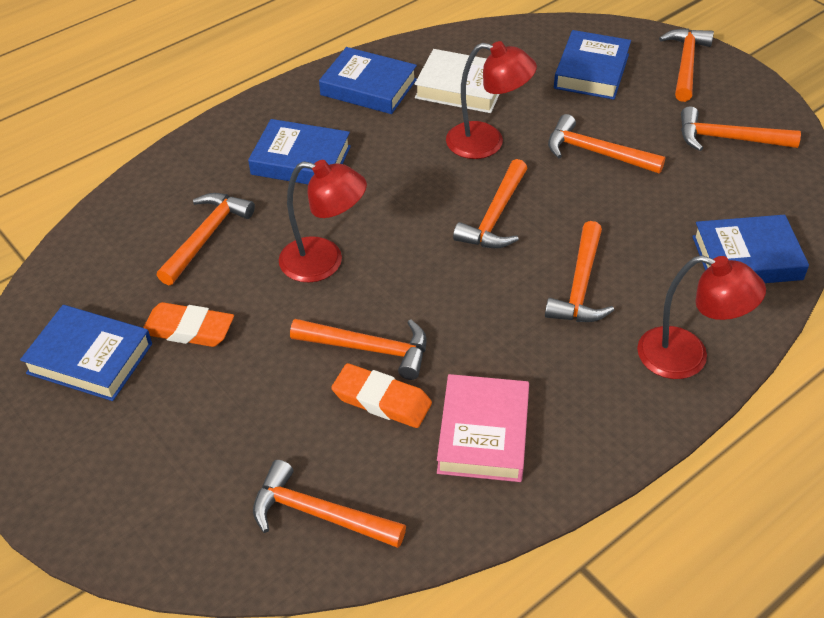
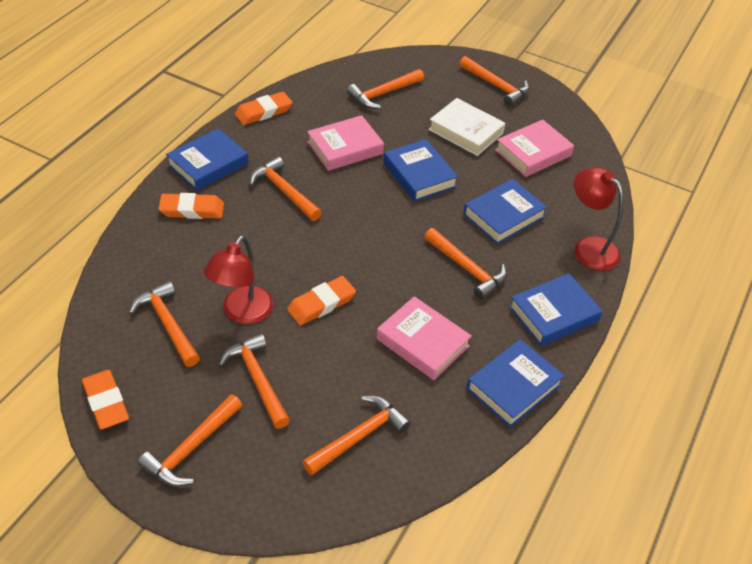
orange eraser: [143,302,234,347] [331,363,432,428] = 2 -> [82,370,129,430] [158,193,224,219] [235,92,292,125] [287,276,356,325] = 4
pink book: [437,374,529,482] = 1 -> [307,115,384,171] [376,296,472,380] [495,119,574,177] = 3
red lamp: [279,160,367,283] [446,41,537,159] [637,255,766,379] = 3 -> [204,235,274,324] [574,167,623,271] = 2

